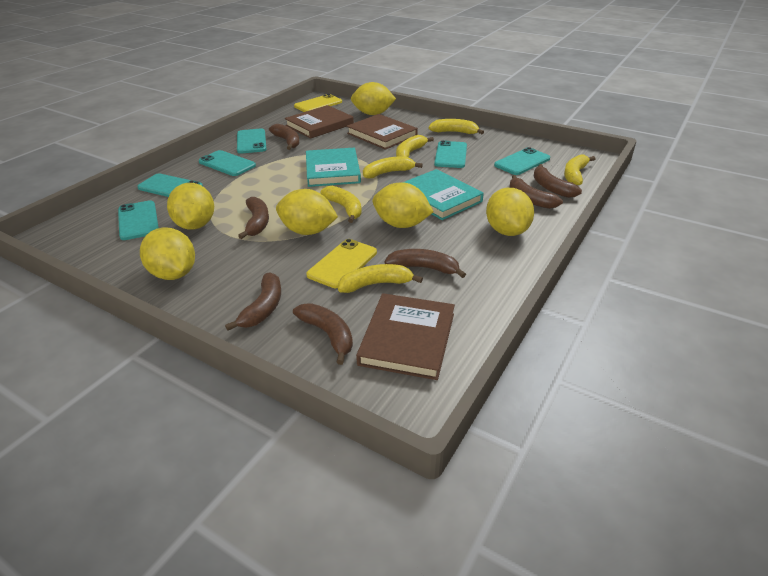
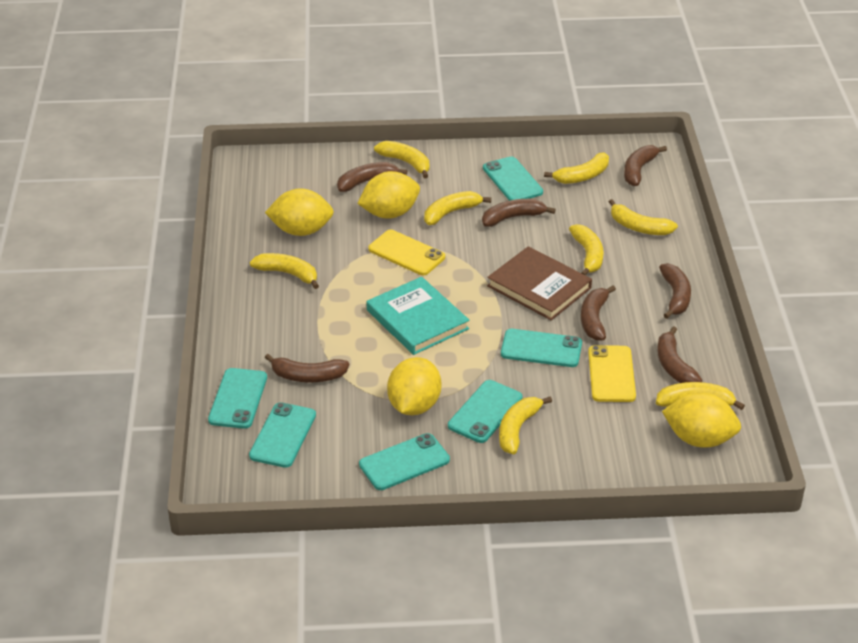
brown book: [285,105,354,139] [347,114,418,150] [356,293,455,380] = 3 -> [487,246,592,320] = 1
turquoise book: [306,148,361,187] [403,169,484,220] = 2 -> [367,277,469,355] = 1
yellow banana: [321,186,362,223] [338,264,423,293] [363,156,423,179] [396,135,434,157] [429,119,484,134] [564,154,596,185] = 6 -> [250,253,319,289] [374,141,429,178] [424,191,491,225] [499,397,552,454] [544,153,609,184] [569,224,604,275] [609,199,678,235] [656,382,745,410] = 8
yellow lemon: [140,227,195,280] [167,183,214,230] [276,189,338,235] [351,82,396,115] [373,182,434,228] [486,188,534,236] = 6 -> [265,188,334,236] [357,171,420,219] [387,357,441,415] [662,392,741,448] = 4

